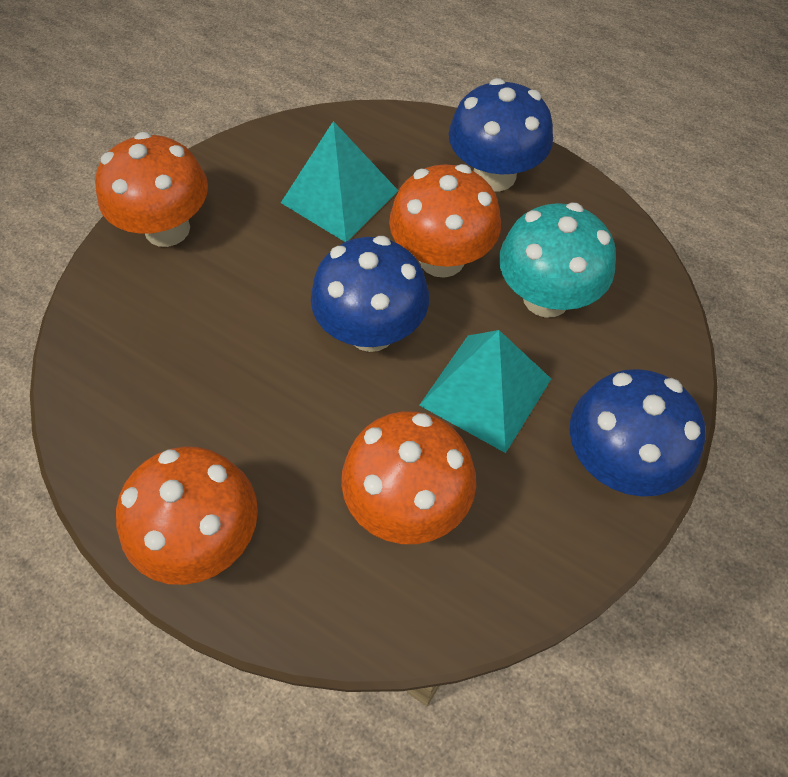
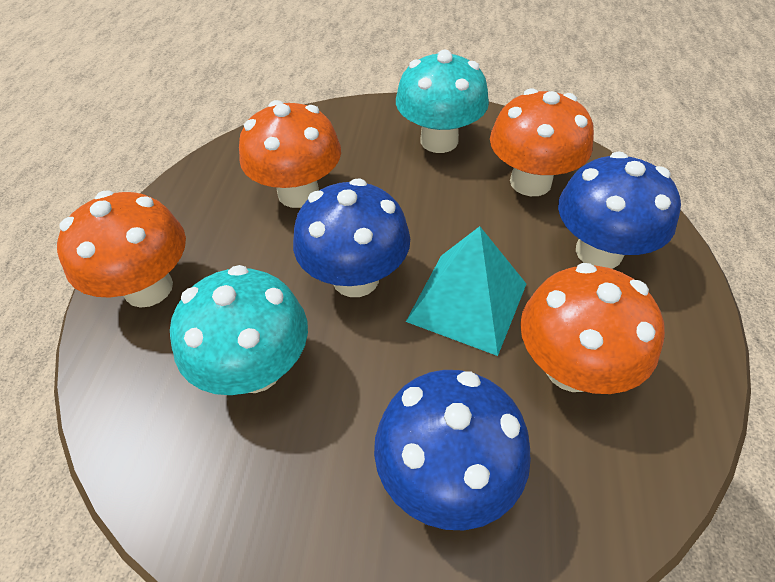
turquoise mushroom: [499,202,616,318] = 1 -> [170,265,308,395] [396,50,489,153] = 2
turquoise pyramid: [281,121,398,242] [419,330,551,453] = 2 -> [406,226,526,356] = 1

